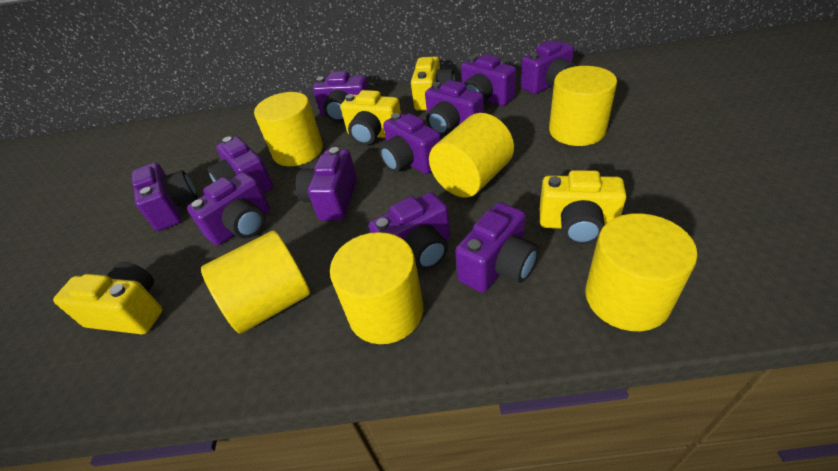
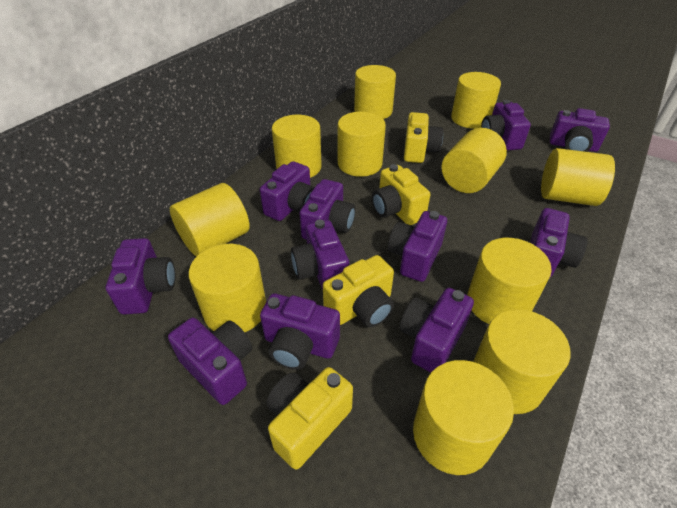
yellow cylinder: [201,231,310,334] [254,92,323,166] [330,232,423,344] [429,113,514,198] [549,66,617,146] [585,213,698,331] = 6 -> [170,183,250,257] [189,244,266,332] [272,115,322,178] [338,112,386,177] [354,65,396,119] [413,360,514,475] [442,128,507,193] [451,72,501,129] [467,238,552,324] [473,309,570,414] [541,148,615,206] = 11

